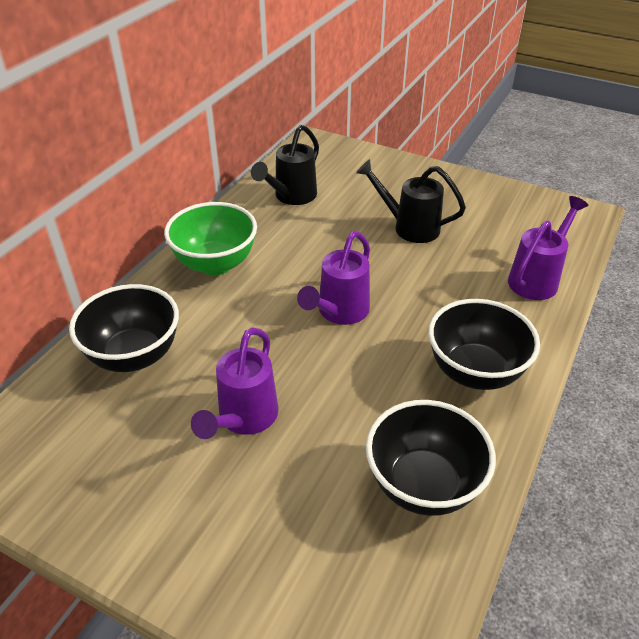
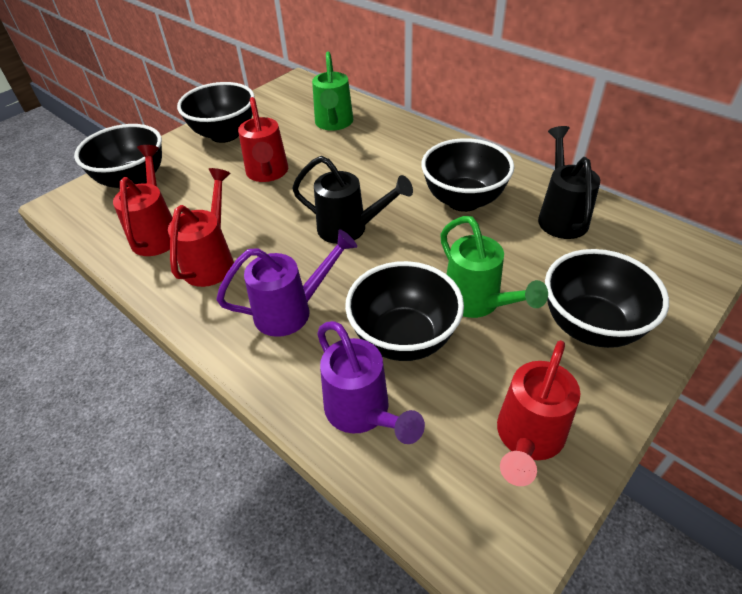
black bowl: [69,284,179,372] [366,400,496,516] [428,299,540,390] = 3 -> [74,124,162,189] [177,82,255,143] [345,261,464,361] [421,138,514,212] [545,249,669,348] = 5
green bowl: [164,202,257,275] = 1 -> none = 0
green watering can: none = 0 -> [312,51,353,131] [440,216,548,318] = 2
purple watering can: [191,327,278,439] [297,231,370,325] [508,196,589,300] = 3 -> [216,229,357,337] [317,321,425,444] = 2
red watering can: none = 0 -> [113,145,173,256] [168,168,234,287] [238,97,288,182] [497,340,580,486] = 4

